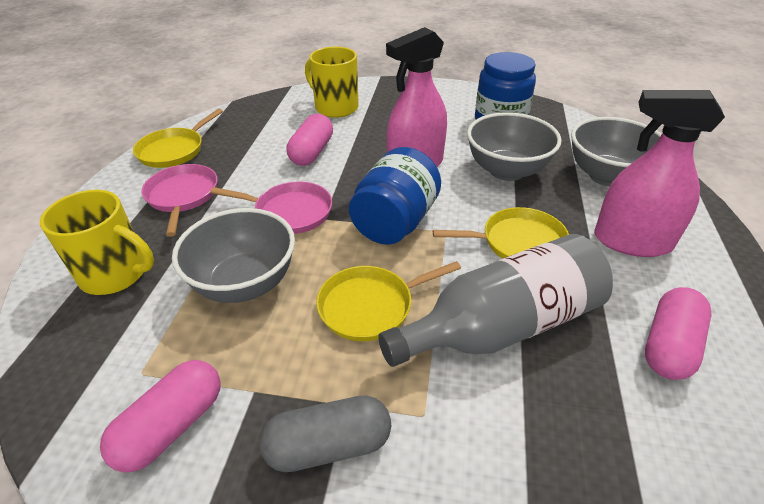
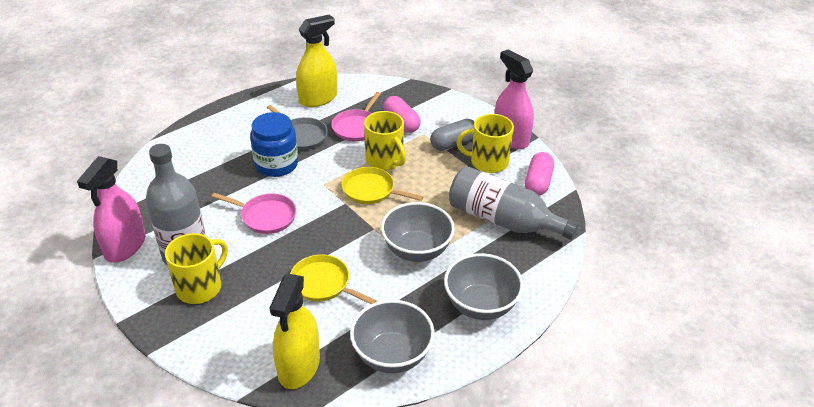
blue jar: [349,147,441,245] [475,52,536,119] = 2 -> [250,112,298,177] = 1
grey bottle: [378,234,613,367] = 1 -> [146,144,206,266] [449,166,579,240] = 2
grey pan: none = 0 -> [267,105,328,150] = 1
pink capsule: [100,360,221,472] [286,114,333,166] [645,287,711,380] = 3 -> [383,96,421,133] [525,152,554,196] = 2
yellow mug: [40,190,154,295] [305,47,359,118] = 2 -> [165,233,228,304] [364,111,406,170] [457,114,514,173] = 3
yellow pan: [133,108,223,168] [316,261,461,341] [433,207,569,259] = 3 -> [290,254,377,304] [342,167,424,204] = 2
yellow spray bottle: none = 0 -> [270,274,320,389] [296,15,337,107] = 2

